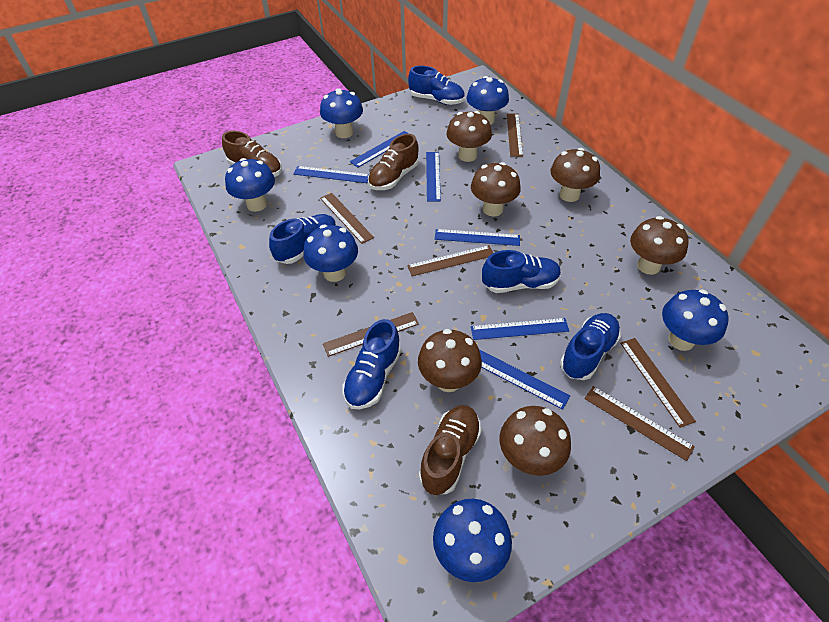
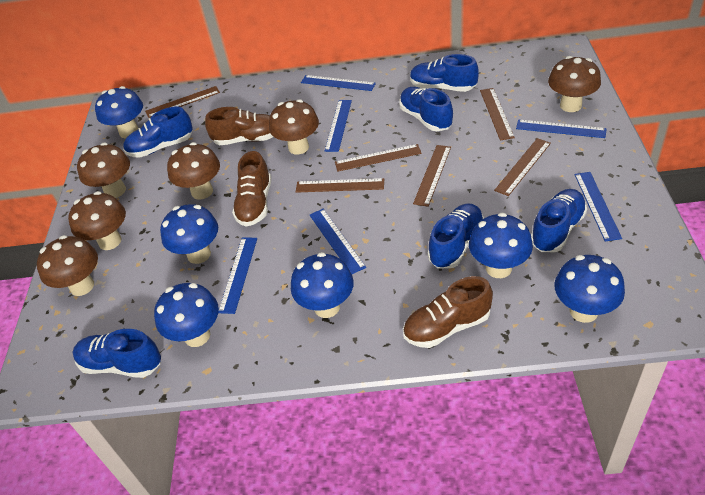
blue shoe: [269,214,337,264] [342,319,401,409] [408,66,465,105] [482,250,561,293] [560,313,621,380] = 5 -> [72,329,161,378] [123,107,193,158] [399,87,453,131] [410,54,479,92] [428,203,484,269] [531,189,587,252] = 6

